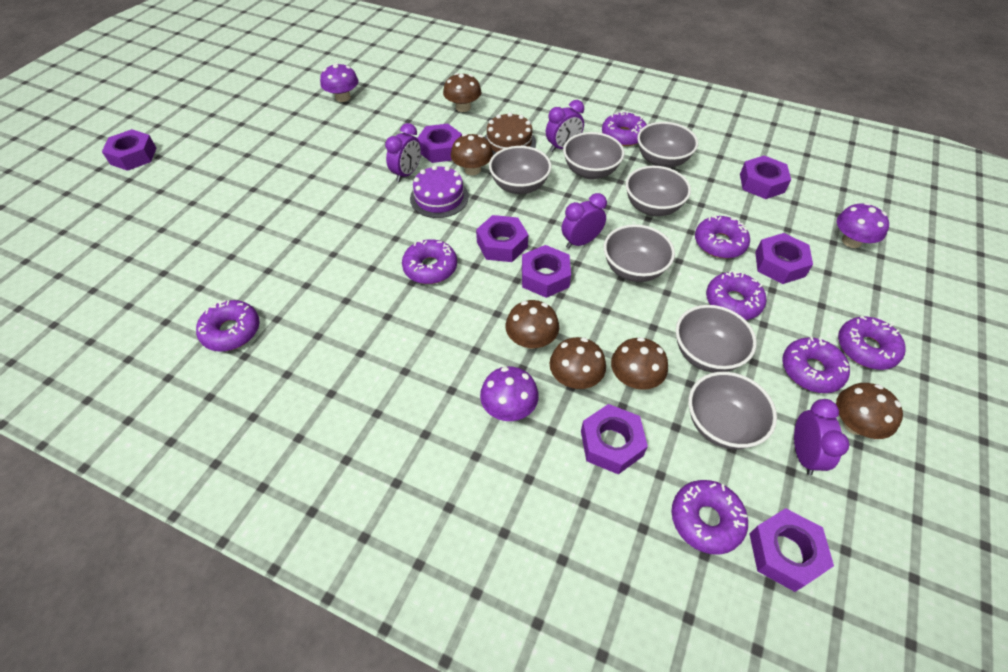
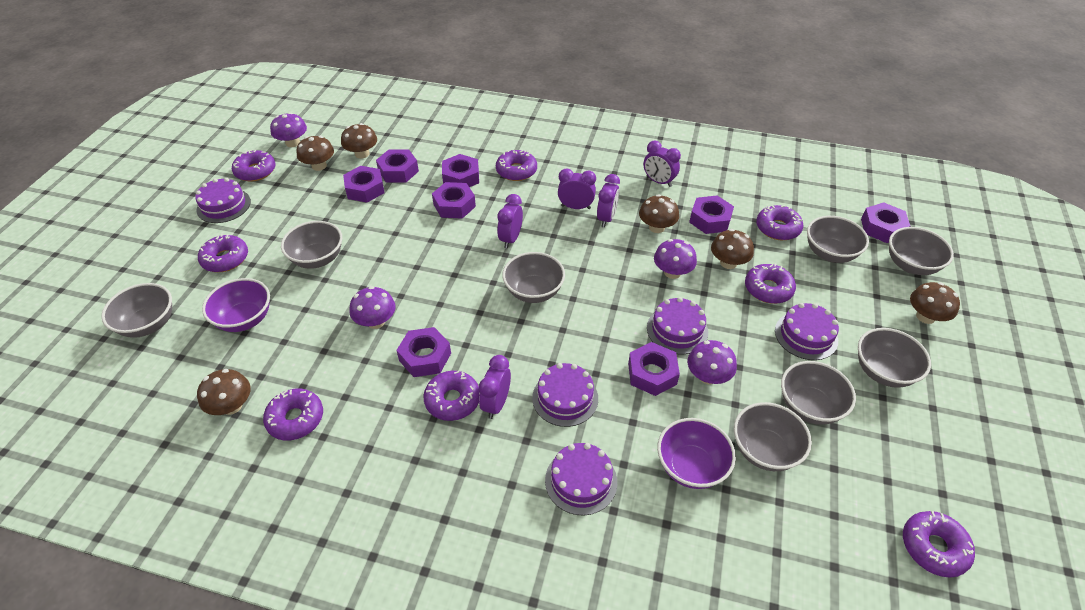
brown cake: [484,112,536,155] = 1 -> none = 0
grey bowl: [489,146,552,194] [563,132,625,180] [604,224,675,282] [626,166,691,216] [637,122,698,168] [676,305,757,373] [689,372,777,449] = 7 -> [101,283,172,338] [281,221,342,269] [502,252,565,303] [734,402,812,471] [781,361,856,425] [807,216,869,263] [858,328,931,388] [889,227,954,275] = 8
purple bowl: none = 0 -> [202,278,270,332] [657,418,736,489] = 2
purple cake: [410,165,469,218] = 1 -> [195,178,251,223] [532,363,598,427] [545,443,617,515] [647,297,708,354] [775,303,839,360] = 5
purple clock: [385,123,421,182] [546,100,584,152] [562,193,607,249] [794,399,849,476] = 4 -> [479,355,511,419] [497,194,523,249] [558,168,596,209] [597,174,620,227] [643,141,681,187] = 5
purple mushroom: [320,63,358,102] [480,366,539,421] [837,203,889,248] = 3 -> [270,112,307,147] [349,286,396,329] [654,239,697,279] [688,340,737,384] = 4

